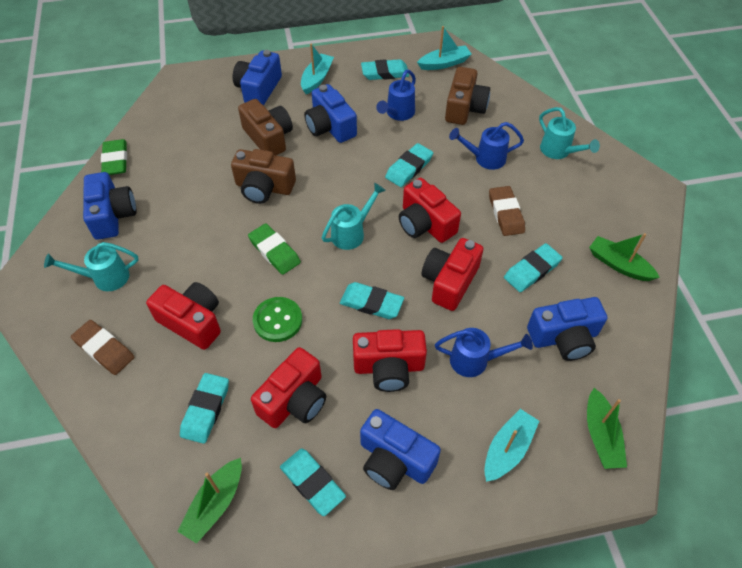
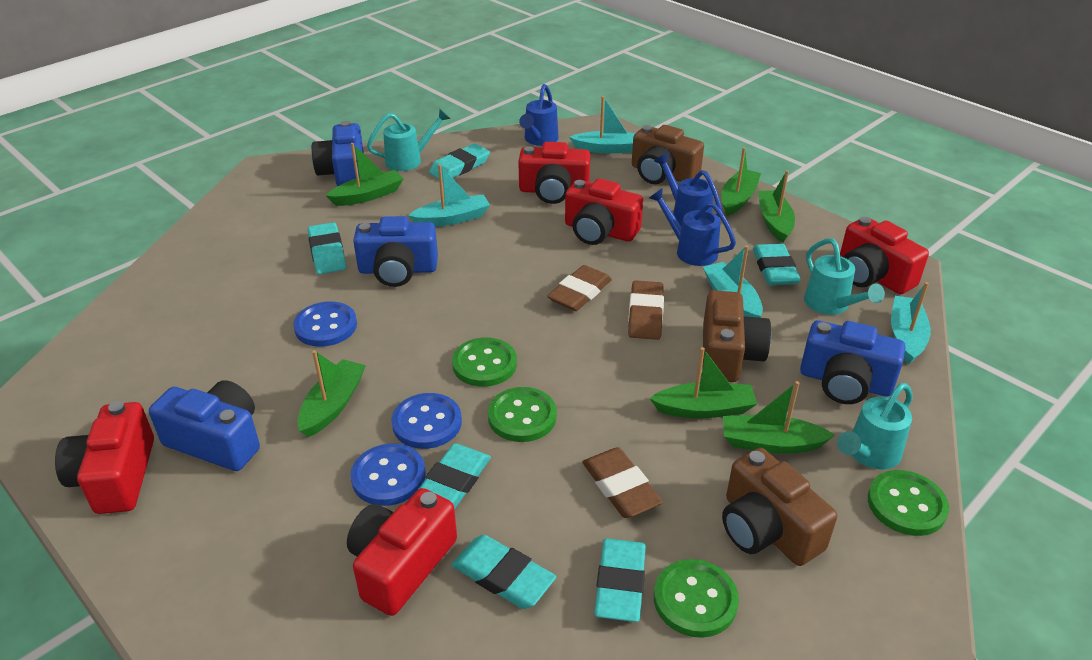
blue button: none = 0 -> [293,301,357,347] [351,444,426,506] [391,393,462,449] = 3
blue camera: [83,172,136,240] [233,50,282,106] [304,84,357,143] [360,409,441,490] [527,297,607,361] = 5 -> [149,380,260,471] [311,121,364,186] [353,216,438,287] [800,320,906,404] = 4
brown eraser: [71,320,134,375] [489,186,525,236] = 2 -> [547,265,612,311] [582,447,663,518] [628,280,664,340] = 3
green boat: [177,458,242,544] [587,388,627,469] [589,233,660,281] = 3 -> [298,350,366,437] [326,143,403,206] [650,347,757,418] [721,147,761,216] [723,381,835,454] [758,170,795,243] = 6
green button: [253,297,302,342] = 1 -> [452,337,517,387] [488,387,557,442] [654,559,739,638] [868,470,949,536] = 4
green eraser: [101,139,127,175] [248,223,301,275] = 2 -> none = 0
turquoise boat: [301,43,334,94] [417,26,471,70] [484,409,539,482] = 3 -> [408,164,490,227] [569,96,635,153] [703,245,763,318] [891,282,931,364] = 4

